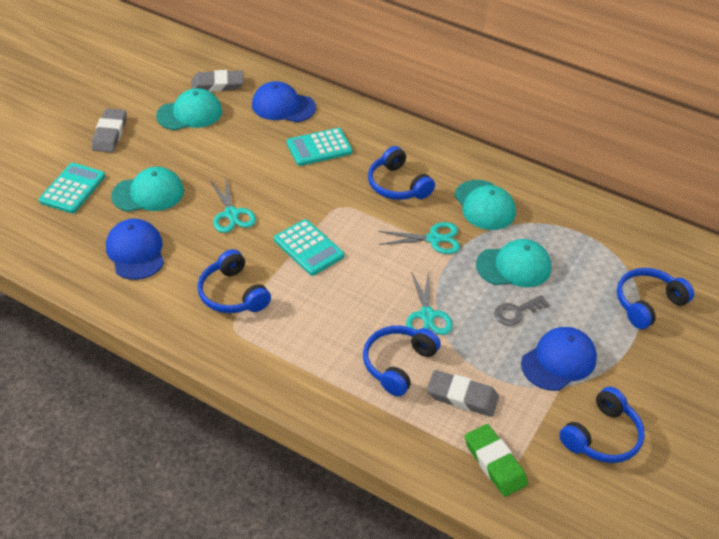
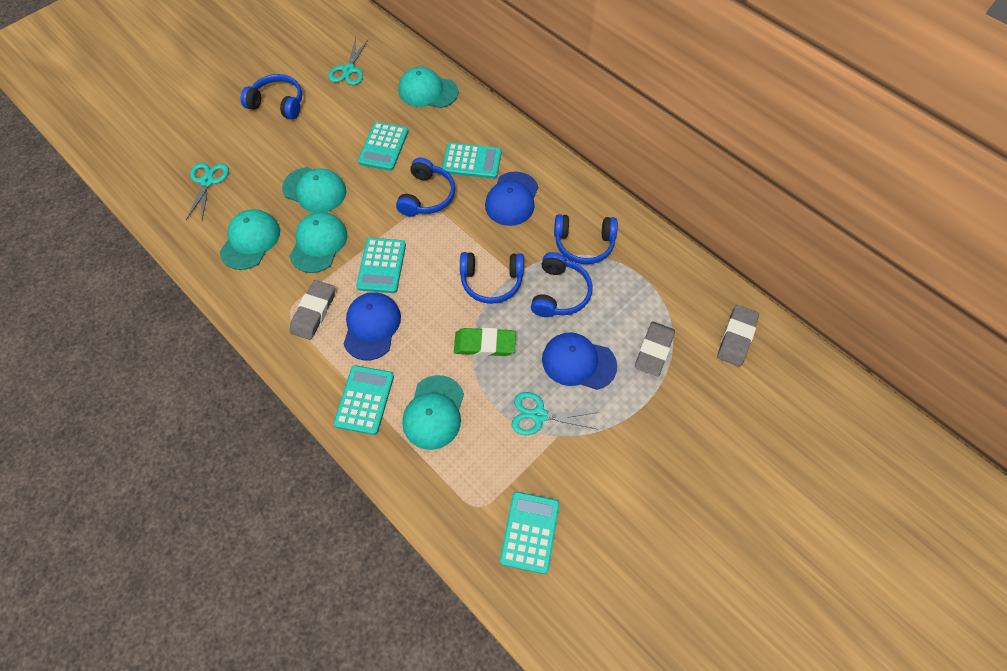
grey key: [494,295,550,326] = 1 -> none = 0
turquoise calculator: [39,163,106,213] [274,219,344,276] [287,128,352,166] = 3 -> [334,365,394,435] [356,238,406,293] [358,122,408,171] [442,143,501,179] [500,492,560,574] = 5
turquoise cap: [111,167,184,212] [156,88,222,130] [454,180,516,230] [476,239,551,287] = 4 -> [220,209,280,270] [282,167,346,213] [290,212,347,273] [398,67,458,108] [402,375,464,450] = 5

